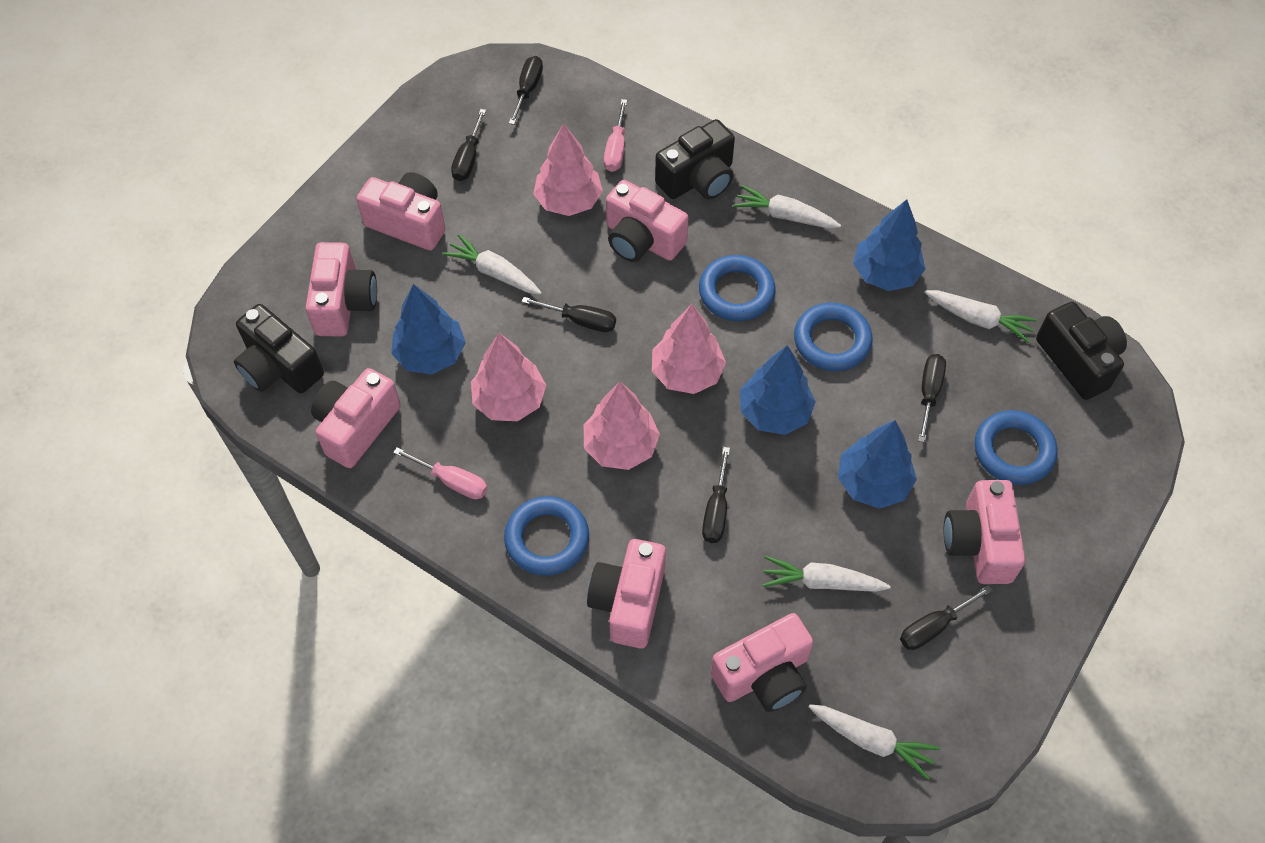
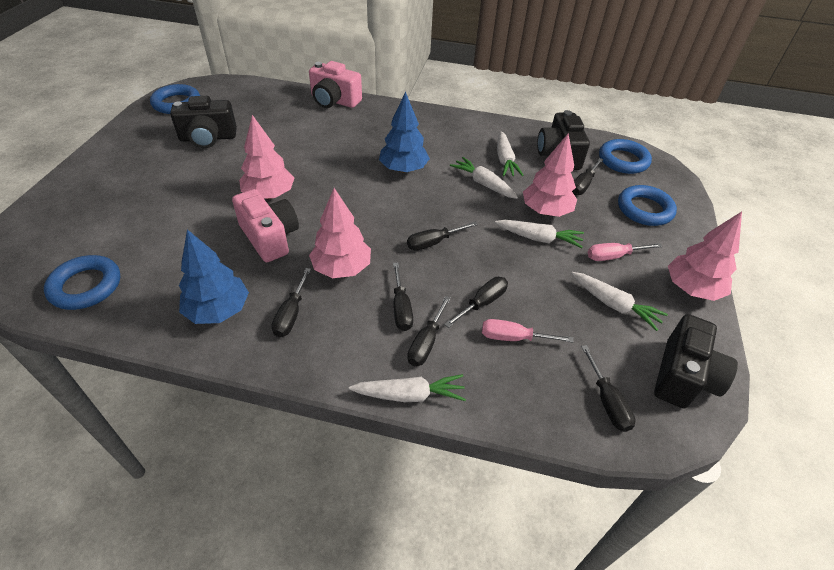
black screwdriver: [451,109,486,181] [509,56,543,125] [522,297,616,332] [702,447,730,543] [900,585,993,650] [918,354,946,443] = 6 -> [271,268,311,337] [393,263,413,331] [407,222,478,251] [407,296,451,366] [444,277,508,328] [572,158,603,195] [581,345,635,432] = 7
blue tree: [391,284,466,375] [740,345,816,435] [838,420,917,509] [853,199,925,291] = 4 -> [179,229,249,324] [379,92,430,173] = 2
pink camera: [305,242,377,337] [311,368,401,468] [357,172,446,250] [587,539,666,648] [606,180,689,262] [711,613,814,712] [944,480,1025,584] = 7 -> [232,189,299,262] [309,61,362,108] = 2

